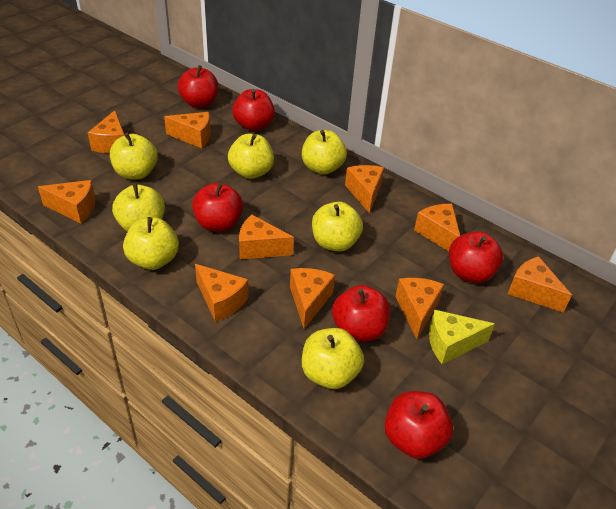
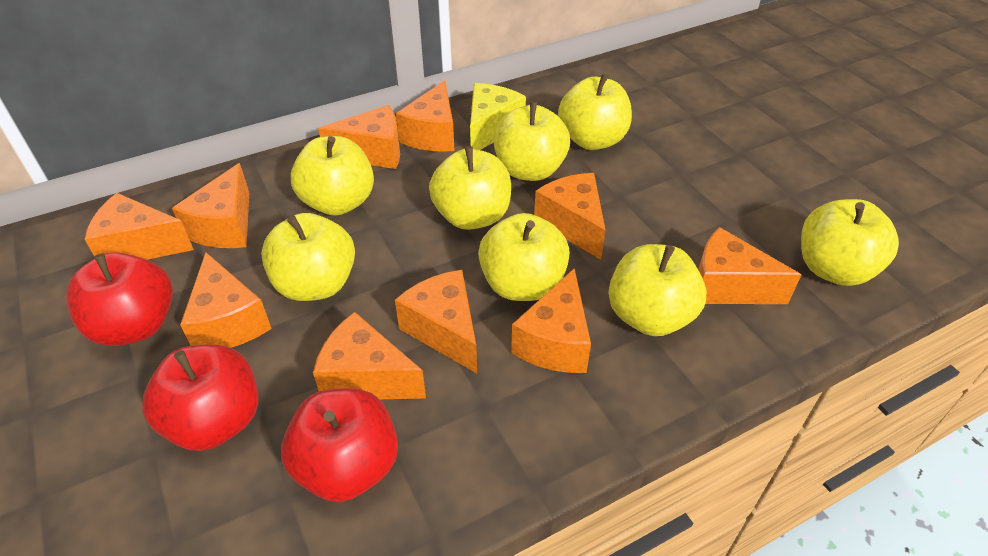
red apple: [178,65,218,108] [192,183,243,232] [232,89,275,131] [332,285,390,342] [384,391,453,459] [449,231,503,283] = 6 -> [66,252,173,346] [142,344,258,451] [281,388,398,502] = 3
yellow apple: [110,133,158,180] [112,183,165,232] [123,217,179,270] [228,134,274,179] [302,130,347,175] [302,328,364,389] [312,202,363,252] = 7 -> [261,213,355,301] [291,136,374,216] [429,146,511,230] [478,213,570,301] [494,102,570,181] [558,73,632,150] [609,244,707,336] [801,199,899,286] = 8

